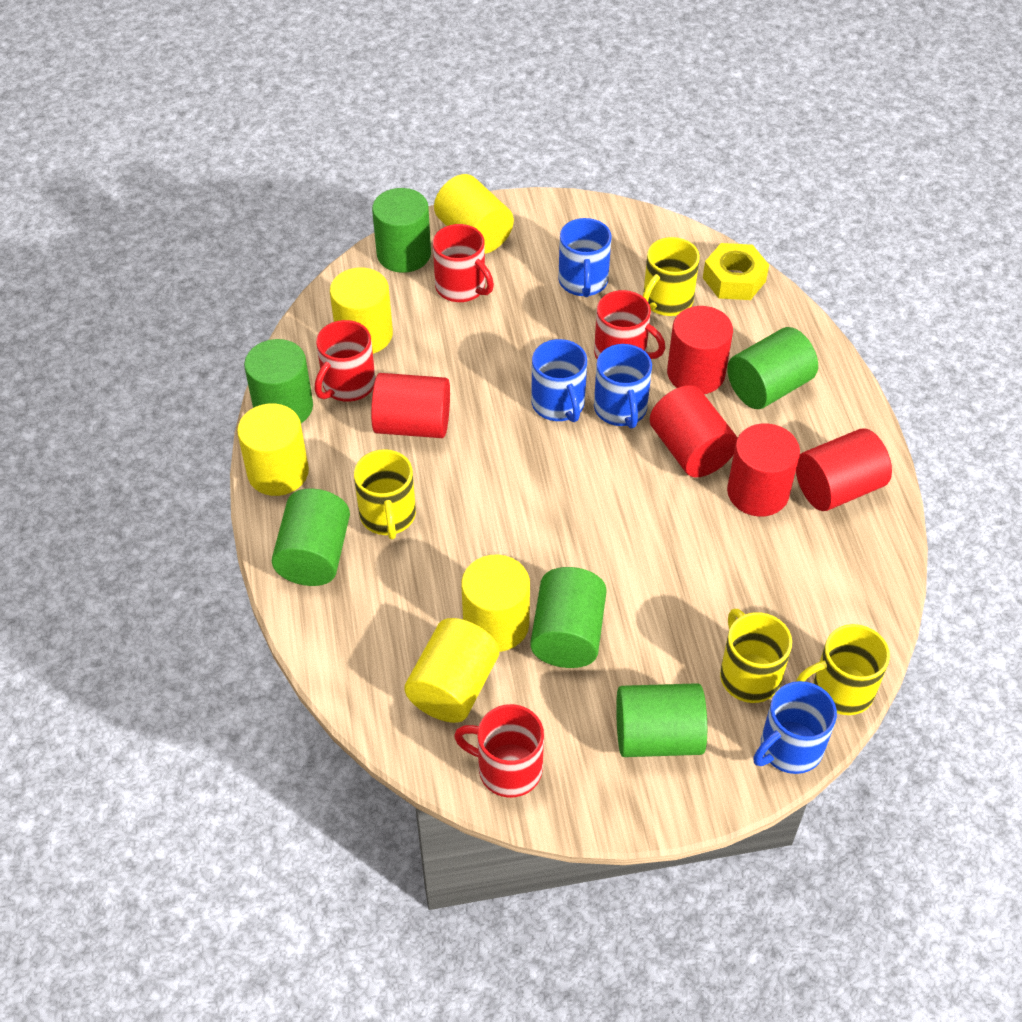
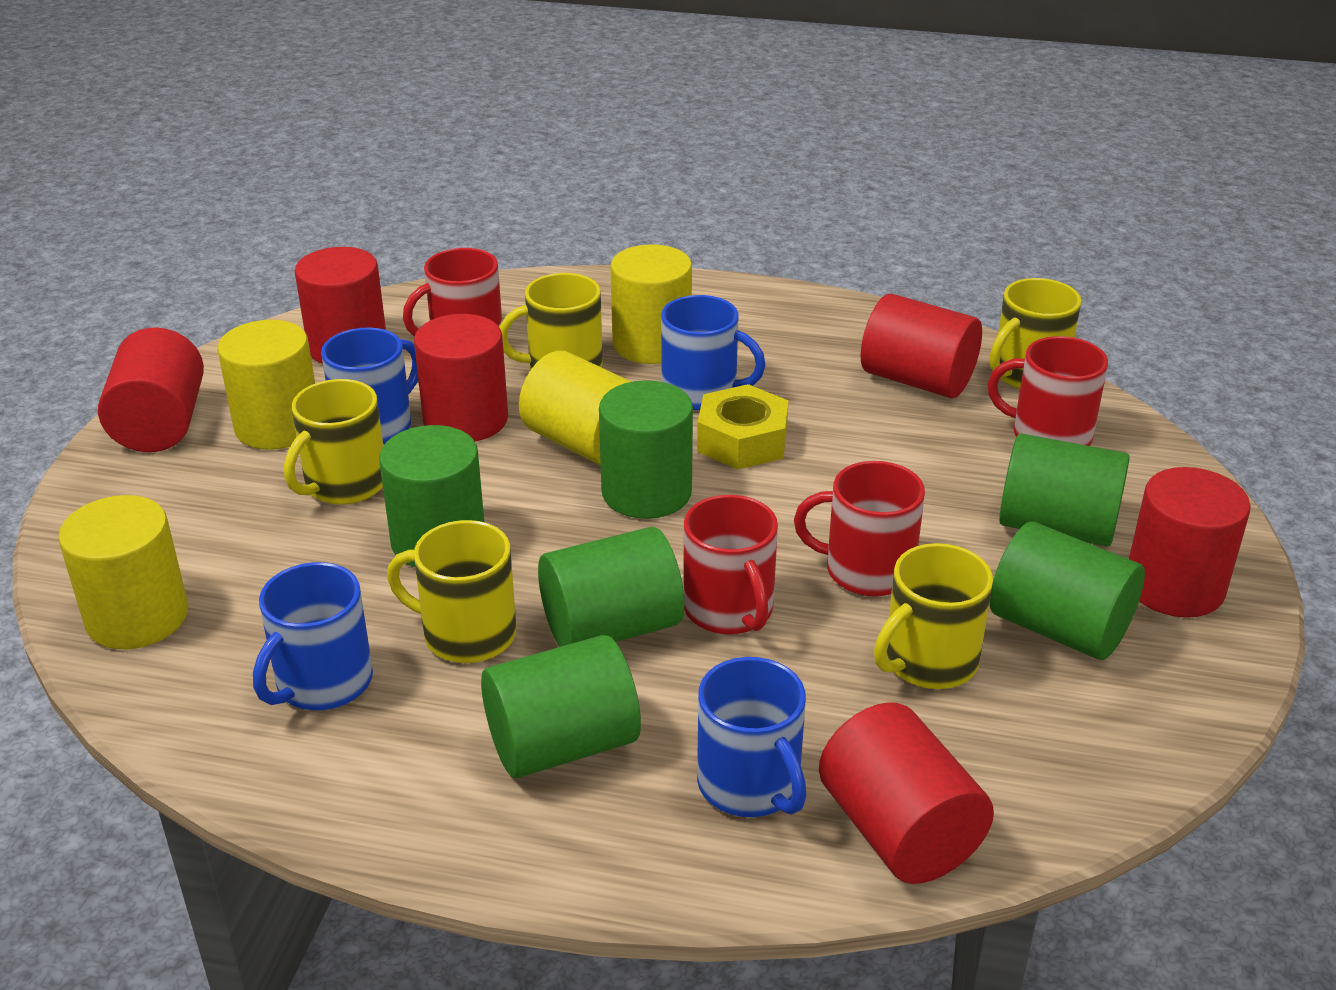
red cylinder: [371,373,450,438] [650,385,737,477] [667,306,733,394] [727,423,800,516] [796,428,892,511] = 5 -> [98,327,204,452] [295,247,386,364] [414,314,508,442] [819,702,994,884] [861,294,982,398] [1129,467,1251,618] = 6
yellow cylinder: [237,403,309,496] [330,267,393,354] [404,618,499,723] [434,174,514,254] [461,555,530,652] = 5 -> [58,495,188,649] [217,320,315,450] [519,351,632,466] [610,244,692,364] = 4
yellow mug: [354,449,416,539] [643,237,700,316] [720,609,792,703] [796,624,890,715] = 4 -> [284,379,383,505] [387,520,516,663] [499,273,603,370] [874,543,993,689] [990,278,1081,389] = 5

